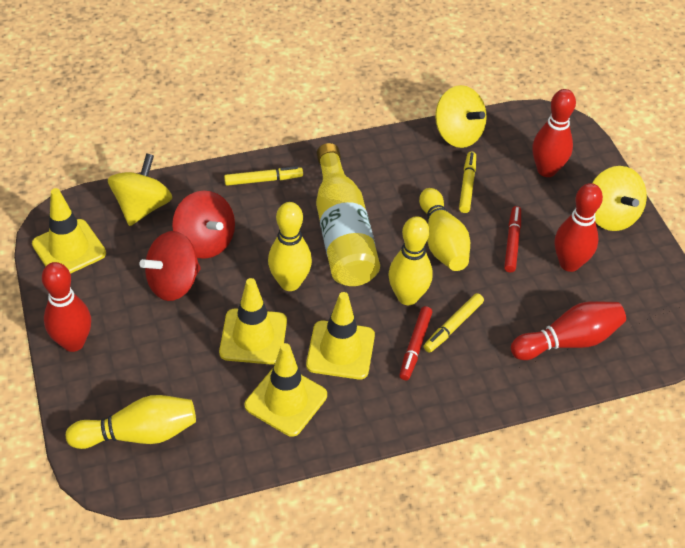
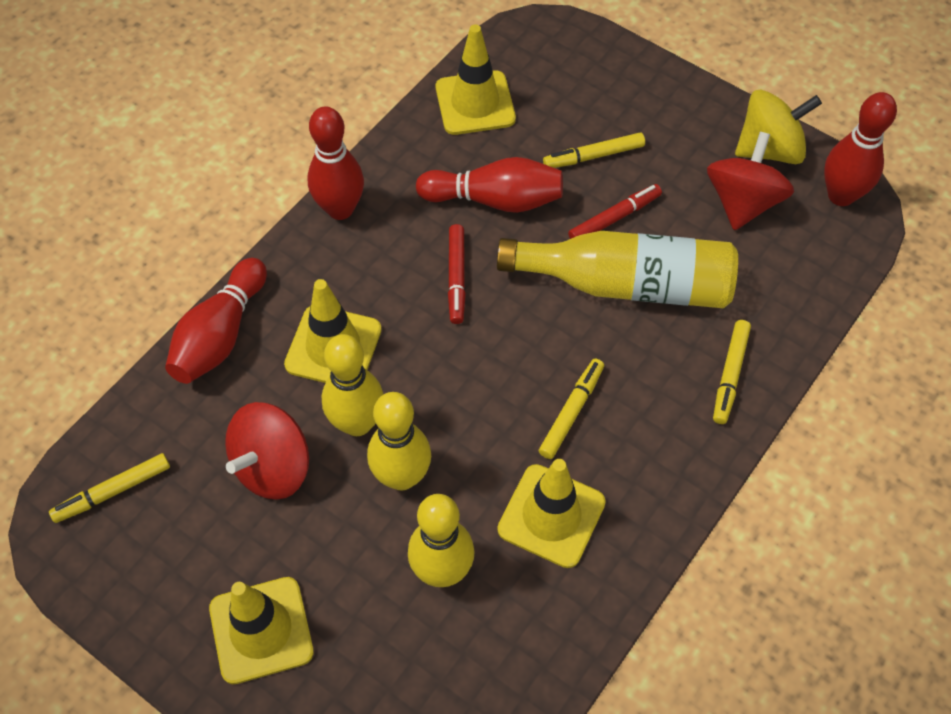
yellow bowling pin: [66,395,196,449] [268,202,312,291] [389,216,432,305] [419,188,470,271] = 4 -> [322,334,384,436] [367,392,431,490] [408,494,474,587] = 3
yellow marker: [224,166,303,186] [424,293,484,353] [459,151,476,213] = 3 -> [49,453,170,523] [539,359,604,459] [543,132,645,168] [713,320,751,424] = 4
yellow spinning top: [108,153,172,226] [435,85,487,148] [592,166,647,231] = 3 -> [735,90,822,164] = 1

